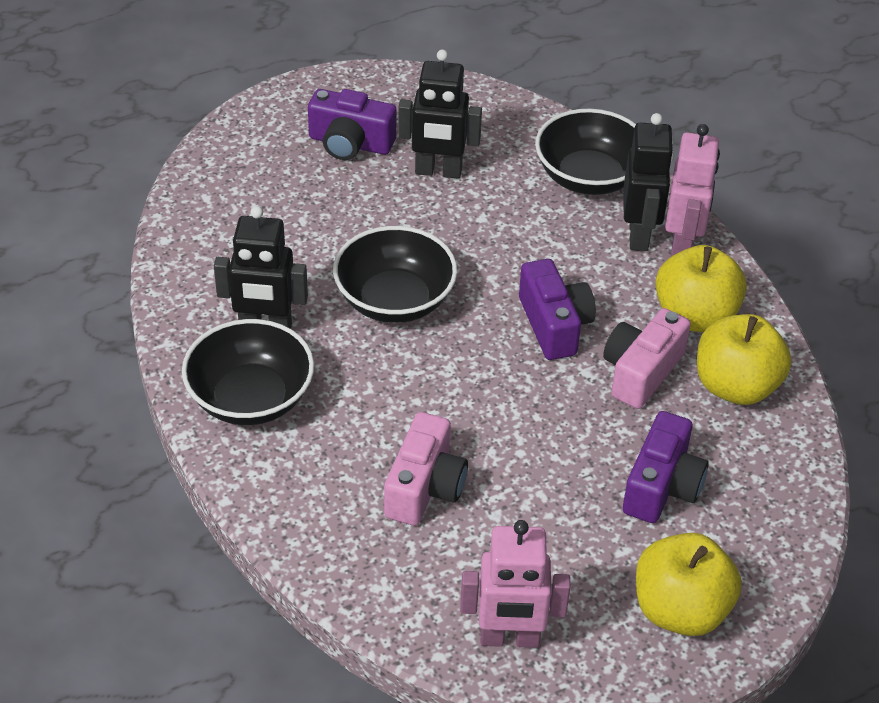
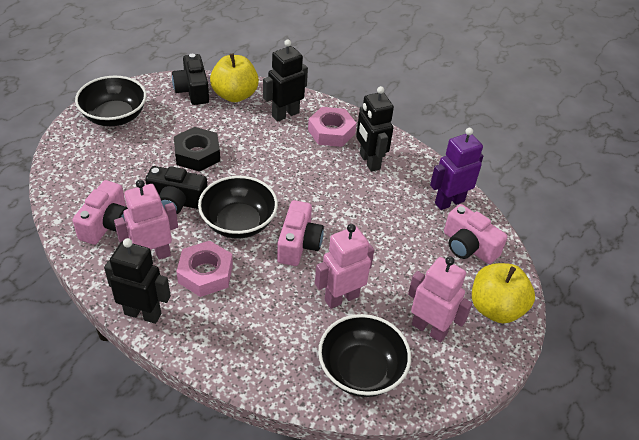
black camera: none = 0 -> [145,166,208,214] [172,54,209,105] = 2
black nut: none = 0 -> [174,127,220,172] = 1
pink camera: [384,412,468,526] [603,308,691,409] = 2 -> [73,180,128,245] [277,200,324,266] [444,204,508,264] = 3
pink nut: none = 0 -> [176,241,233,297] [308,107,356,147] = 2
pink robot: [460,520,570,648] [665,124,720,257] = 2 -> [114,180,178,259] [315,224,374,309] [408,256,473,342] = 3
purple camera: [308,89,396,160] [519,259,596,360] [623,411,709,523] = 3 -> none = 0
purple robot: none = 0 -> [430,128,483,210] = 1
yellow apple: [636,533,742,636] [655,245,747,332] [697,314,792,405] = 3 -> [210,53,259,102] [472,263,535,323] = 2

